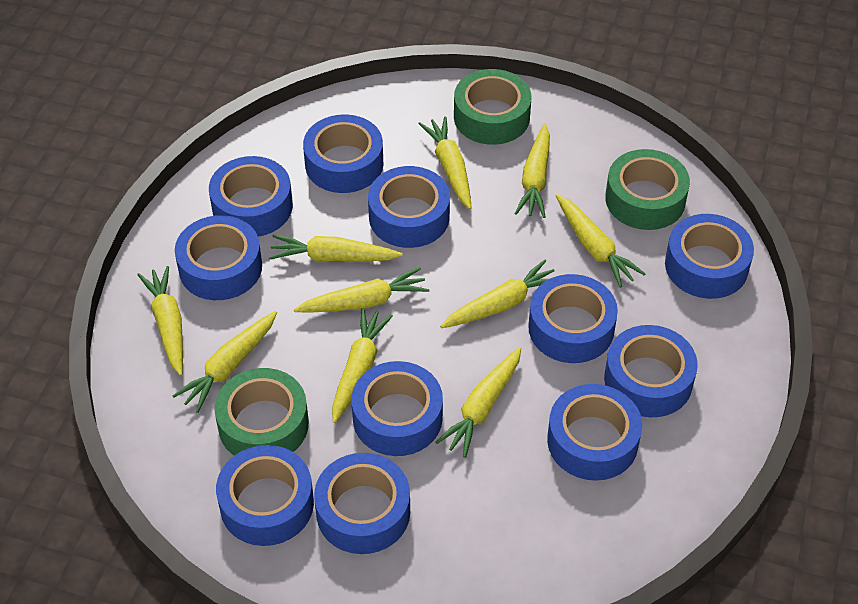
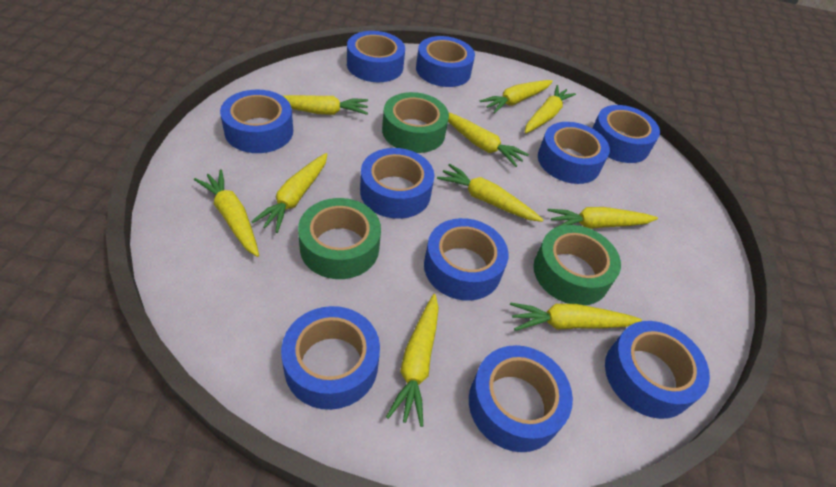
blue tape: [175,215,262,300] [209,156,293,237] [216,445,314,546] [303,114,383,193] [314,453,410,554] [352,361,443,456] [368,166,450,248] [528,274,618,363] [547,384,642,481] [604,325,698,417] [665,214,754,299] = 11 -> [220,90,293,153] [281,306,380,410] [347,31,405,82] [360,148,434,219] [416,36,475,87] [424,218,509,300] [469,345,573,452] [538,122,610,184] [593,105,660,163] [605,321,710,419] = 10

